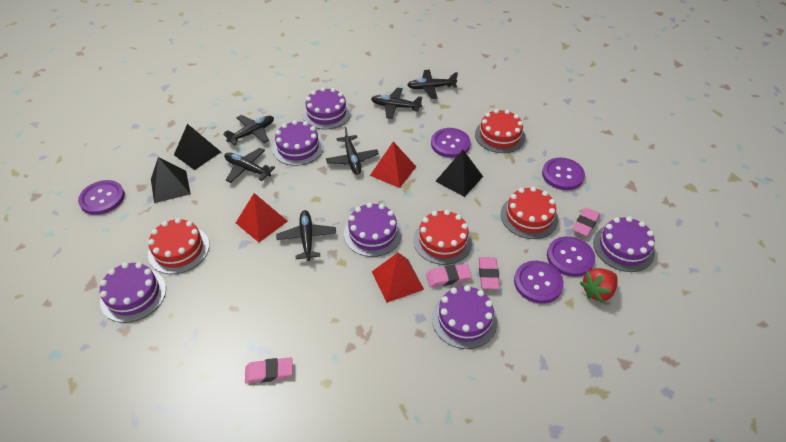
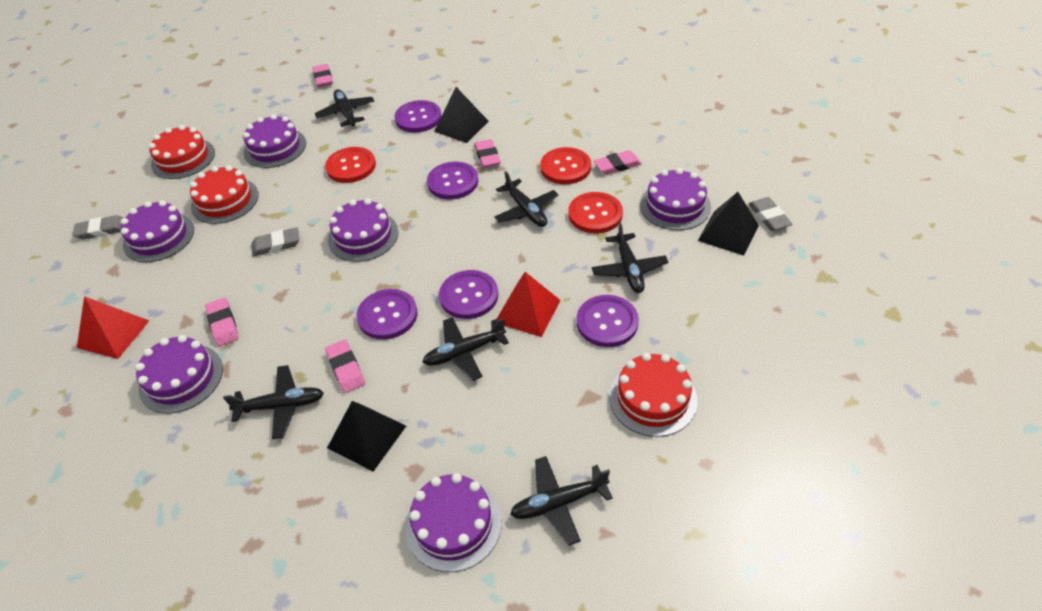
grey eraser: none = 0 -> [73,215,123,240] [251,227,299,257] [748,197,792,231] = 3
pink eraser: [245,357,293,384] [426,264,472,287] [479,257,500,289] [572,208,600,237] = 4 -> [205,298,239,346] [313,64,333,87] [325,340,365,393] [475,139,501,168] [594,150,642,175] = 5
red button: none = 0 -> [325,147,376,183] [540,147,591,184] [568,192,623,233] = 3
red cake: [148,218,209,274] [413,210,472,265] [475,109,526,153] [501,187,558,239] = 4 -> [148,125,215,179] [190,165,259,224] [609,353,697,437] = 3
red pyramid: [236,193,288,242] [370,141,416,188] [372,253,424,303] = 3 -> [77,296,149,359] [496,272,561,337] = 2
red strawberry: [580,268,618,304] = 1 -> none = 0

